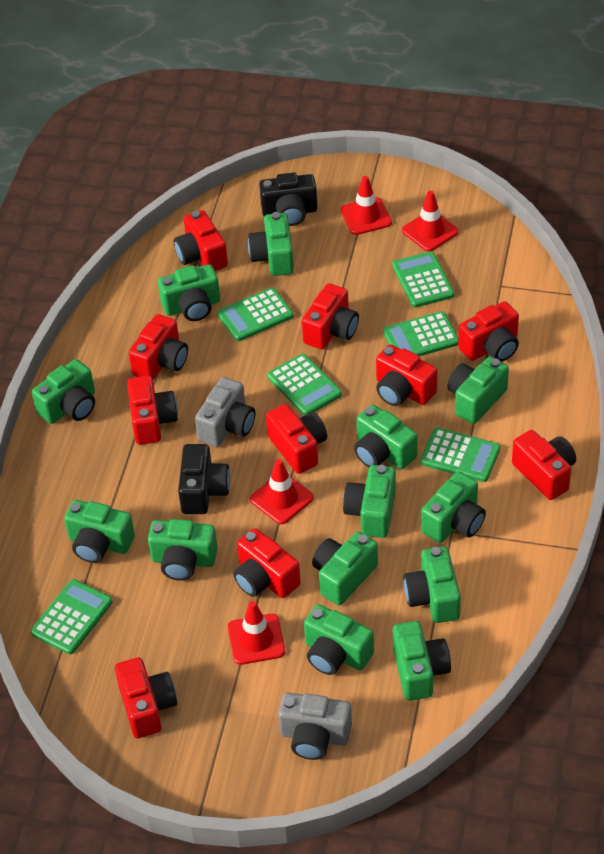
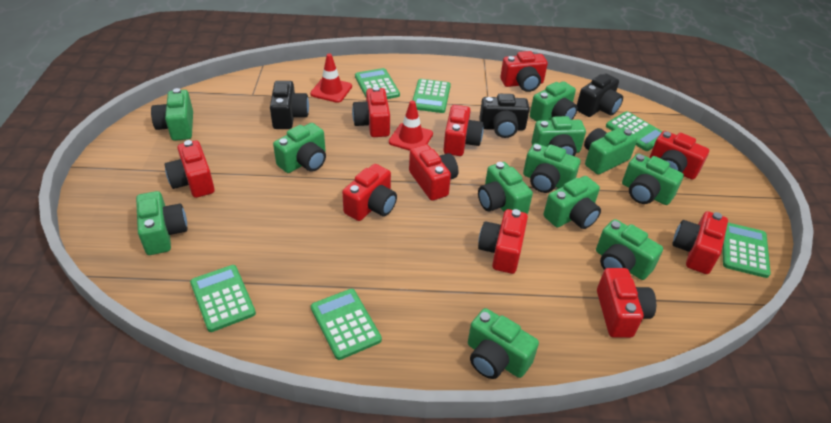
black camera: [178,444,230,514] [259,172,318,226] = 2 -> [270,81,309,129] [479,94,530,138] [577,73,623,117] = 3
green camera: [32,359,95,424] [64,500,135,563] [148,519,218,581] [158,264,220,321] [248,212,294,276] [304,605,374,675] [312,532,378,605] [343,465,396,538] [354,404,418,469] [393,621,451,701] [404,546,461,623] [421,471,486,543] [447,357,509,424] = 13 -> [136,191,188,255] [151,88,193,141] [273,123,326,173] [468,308,539,379] [478,162,533,214] [523,143,580,193] [530,81,578,122] [532,116,586,156] [544,176,601,229] [584,128,638,175] [596,219,663,280] [622,153,684,205] = 12
grey camera: [195,377,255,447] [278,692,352,760] = 2 -> none = 0
red traffic cone: [228,601,285,665] [250,459,314,524] [340,176,392,235] [402,191,458,252] = 4 -> [310,54,352,103] [389,100,433,151] = 2

